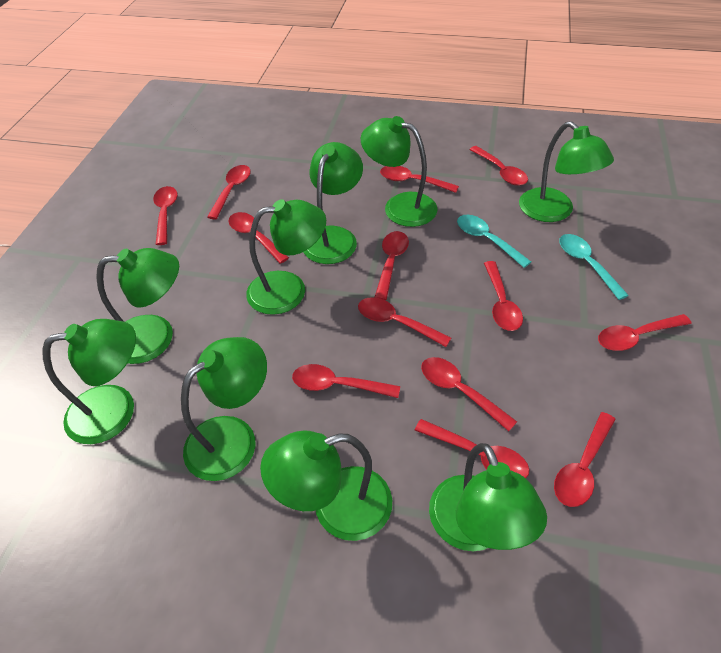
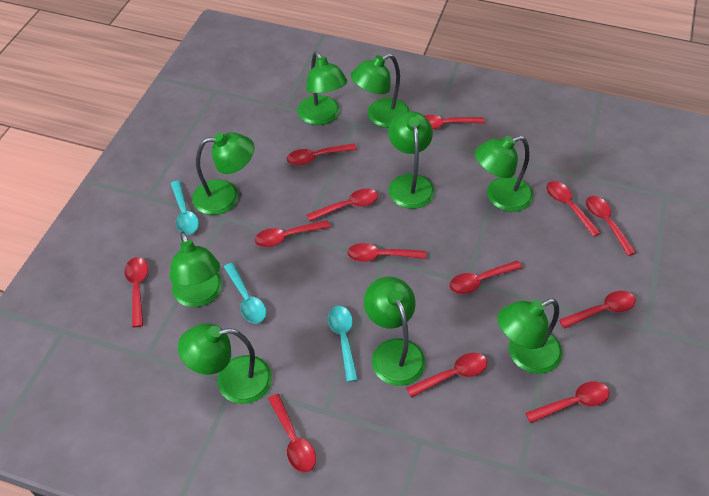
turquoise spoon: [457,215,531,268] [559,234,629,300] = 2 -> [171,181,199,235] [224,263,266,323] [328,306,358,382] = 3

